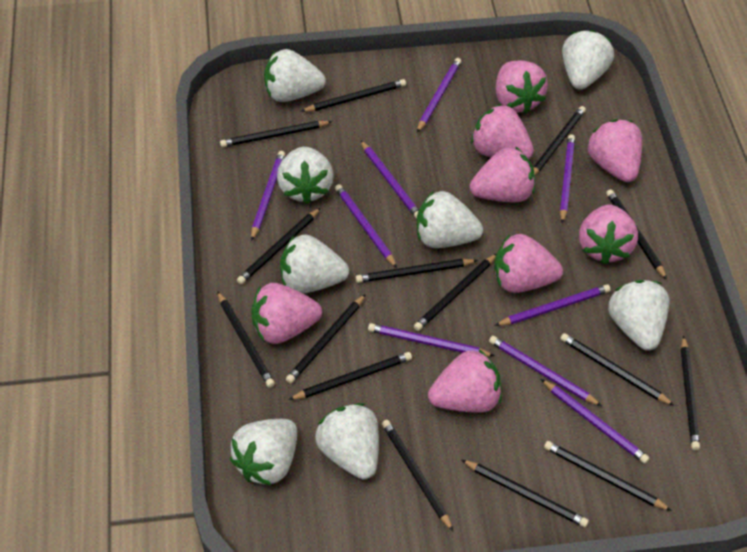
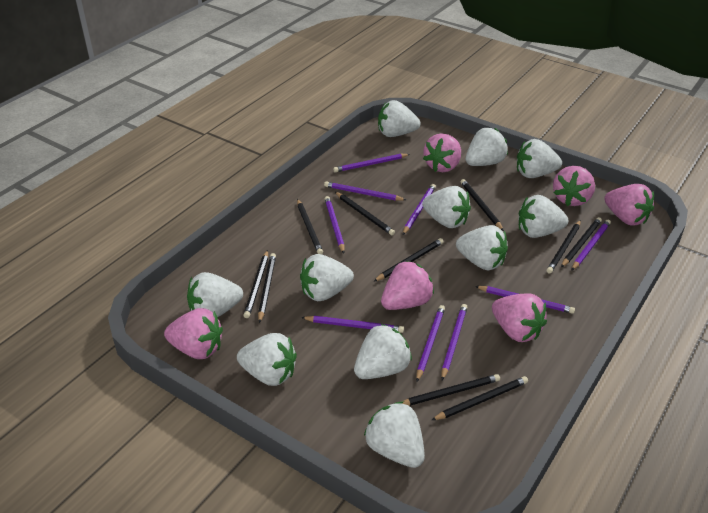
black pencil: [217,291,275,388] [220,121,332,147] [237,208,320,284] [286,294,366,384] [288,352,412,400] [301,79,406,112] [355,259,478,283] [382,420,453,531] [414,254,496,331] [462,460,589,528] [533,106,586,175] [544,441,672,511] [560,333,675,406] [606,189,667,280] [681,335,700,450] = 15 -> [243,250,268,318] [258,253,276,323] [297,199,323,254] [335,192,395,235] [373,238,444,282] [402,374,500,406] [432,376,528,420] [460,179,504,231] [546,220,581,274] [561,217,602,267] = 10
pink strawberry: [252,283,322,344] [428,349,502,413] [470,147,535,202] [471,104,534,159] [494,234,563,293] [496,61,548,114] [579,205,638,265] [587,119,642,182] = 8 -> [164,308,223,359] [381,261,434,310] [423,133,461,172] [492,293,547,342] [553,166,595,206] [604,184,654,226] = 6
white strawberry: [230,419,297,485] [264,49,326,102] [277,147,334,204] [280,234,349,294] [315,403,379,480] [417,191,483,248] [562,30,614,90] [608,280,669,351] = 8 -> [187,272,243,317] [237,333,297,386] [300,254,354,301] [354,324,412,379] [364,402,425,468] [378,100,421,137] [422,186,471,228] [456,225,508,270] [466,128,508,166] [517,139,562,178] [519,195,568,238] = 11

